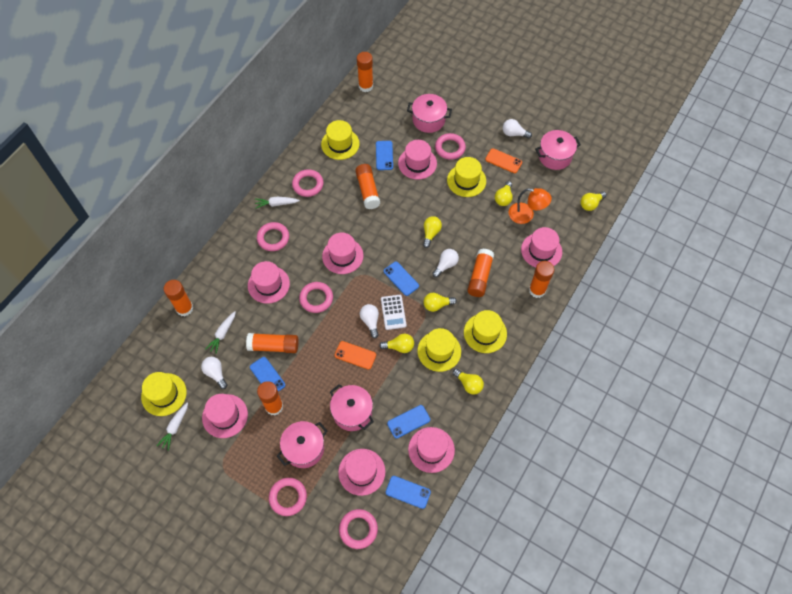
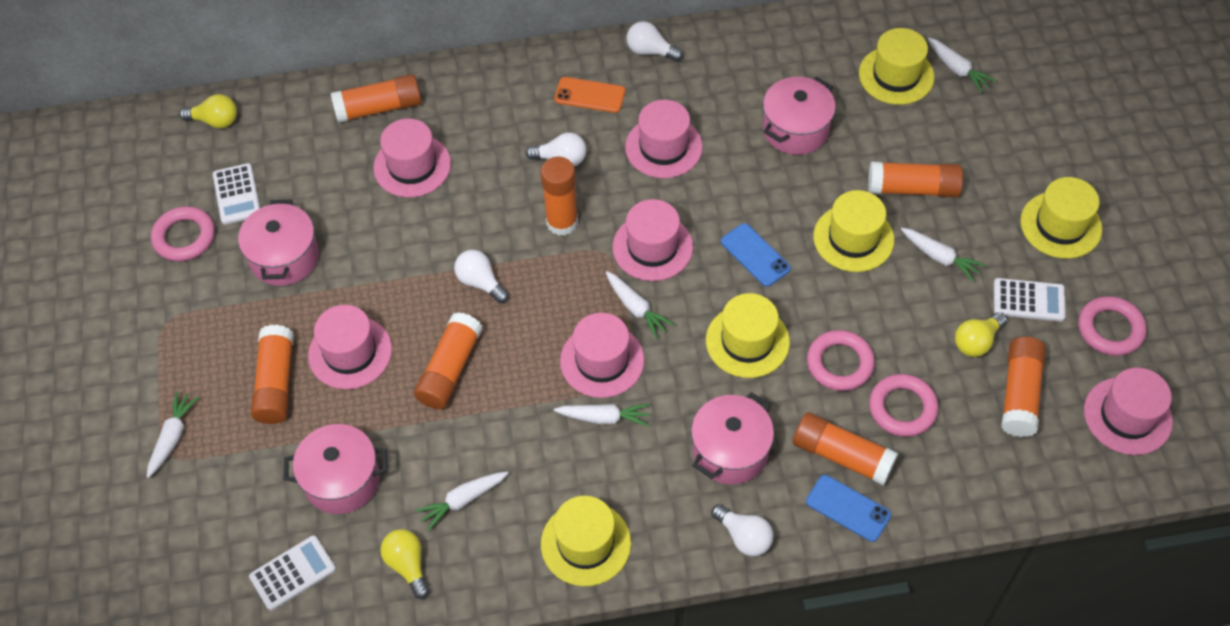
blue phone: [250,357,285,392] [376,141,393,170] [384,262,419,296] [386,476,431,509] [387,405,430,439] = 5 -> [721,223,791,287] [806,475,891,542] = 2
orange lamp: [509,188,552,224] = 1 -> none = 0
orange phone: [335,341,376,370] [485,148,522,173] = 2 -> [554,77,625,113] = 1
pink hat: [202,394,248,438] [248,261,290,304] [322,233,363,274] [338,449,385,496] [398,140,437,180] [408,427,455,473] [521,227,562,268] = 7 -> [308,305,392,389] [373,119,451,197] [560,313,644,398] [613,199,693,281] [625,100,703,178] [1084,368,1173,455] = 6
pink ring: [257,222,289,251] [269,478,307,516] [292,169,324,197] [299,282,333,313] [339,509,378,549] [435,133,466,160] = 6 -> [151,206,215,261] [807,330,875,391] [869,374,939,437] [1078,296,1147,356] = 4
white calculator: [381,295,406,330] = 1 -> [213,163,260,225] [249,535,336,611] [994,278,1066,321] = 3
white carrot: [157,402,188,451] [205,311,236,354] [255,197,300,209] = 3 -> [147,391,199,478] [415,472,508,531] [554,404,650,427] [606,271,674,339] [901,228,985,282] [928,38,996,93] = 6
yellow light bulb: [379,334,414,353] [423,216,442,248] [423,293,457,312] [453,369,484,394] [495,181,513,206] [580,191,607,211] = 6 -> [179,94,237,129] [380,529,430,599] [955,312,1007,357] = 3

